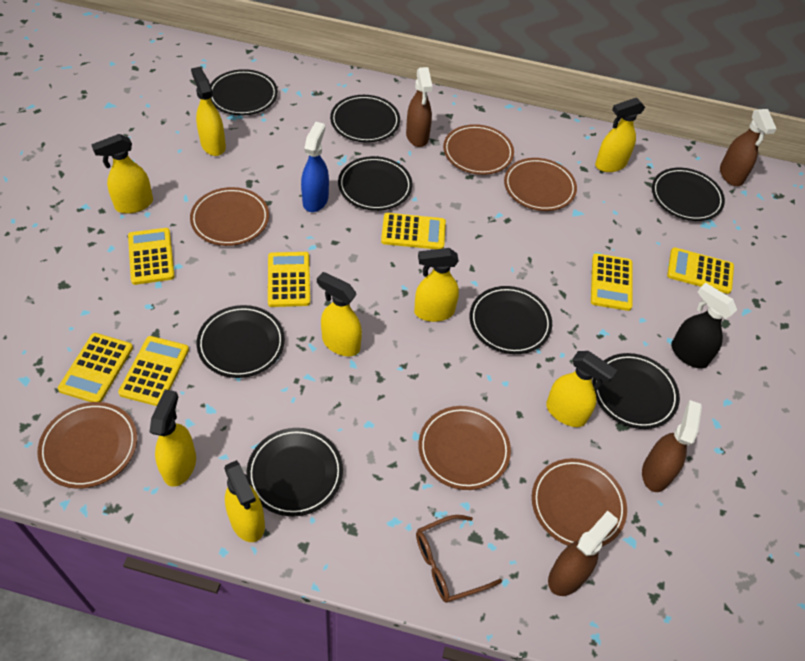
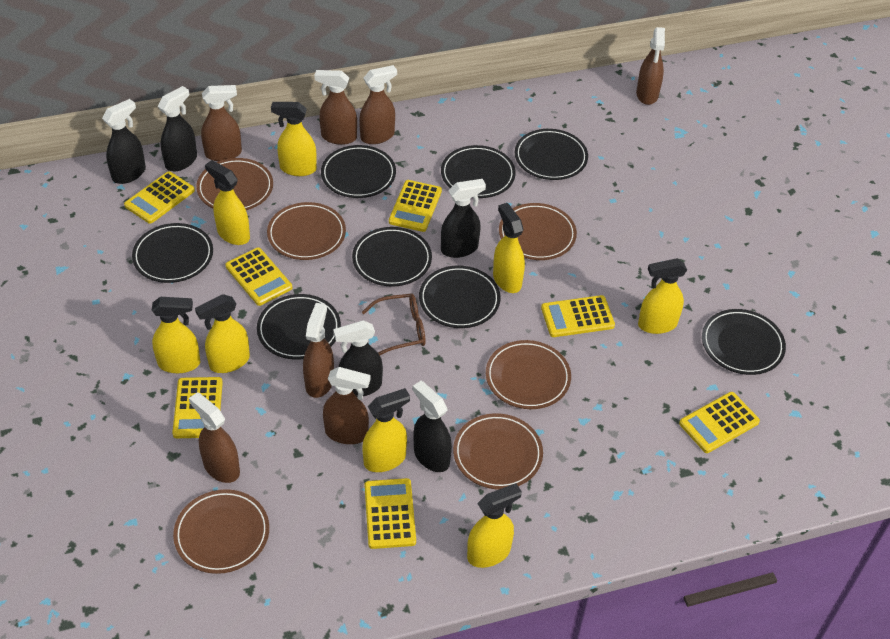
black spray bottle: [671,283,737,369] = 1 -> [102,99,146,184] [158,86,197,171] [333,320,383,396] [413,381,452,472] [441,179,486,258] = 5
blue spray bottle: [301,122,329,212] = 1 -> none = 0
brown spray bottle: [406,67,433,147] [548,511,618,596] [642,400,702,492] [720,109,776,186] = 4 -> [189,392,240,483] [201,85,242,161] [303,303,334,398] [314,70,357,145] [323,367,371,444] [359,65,397,144] [636,27,665,105] = 7

